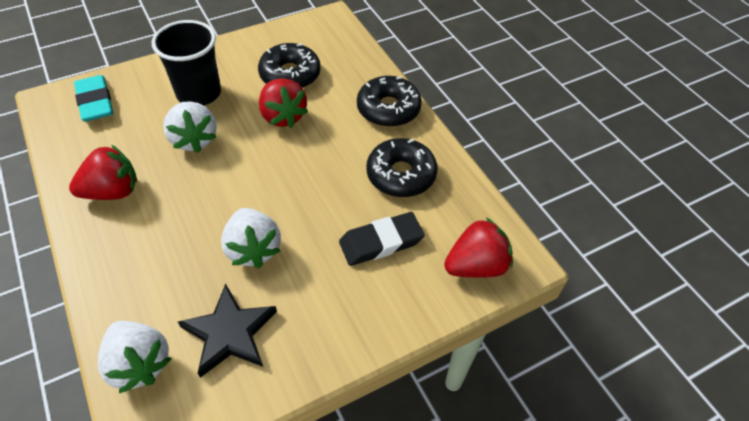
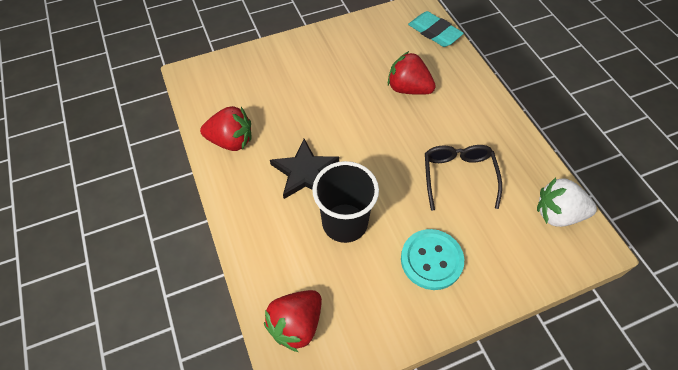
black donut: [258,43,321,88] [357,76,422,127] [366,138,438,197] = 3 -> none = 0
black eraser: [339,212,425,266] = 1 -> none = 0
black glasses: none = 0 -> [425,145,502,211] = 1
turquoise button: none = 0 -> [401,229,464,290] = 1
white strawberry: [98,321,172,393] [163,101,217,153] [221,208,281,268] = 3 -> [537,177,597,227] = 1

